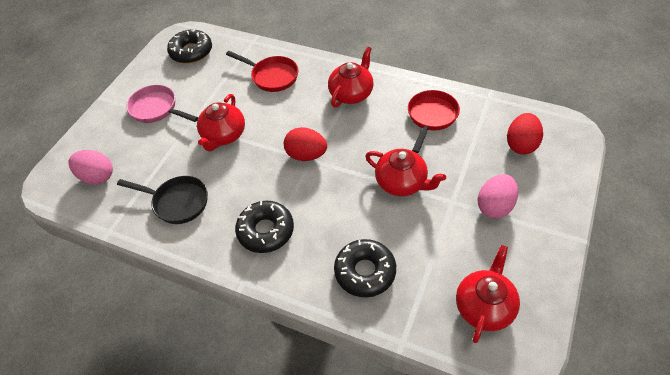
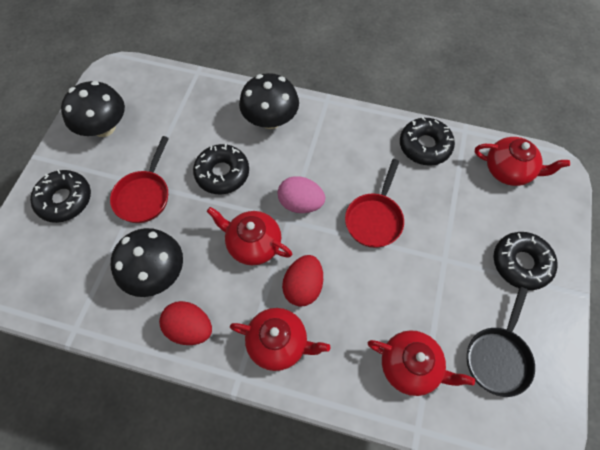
black donut: [167,29,212,64] [235,201,294,253] [334,239,396,297] = 3 -> [30,169,91,223] [193,144,249,194] [400,117,455,166] [494,232,558,290] = 4
black mushroom: none = 0 -> [61,81,125,137] [111,228,183,297] [239,73,299,129] = 3
pink egg: [68,150,113,185] [477,174,518,219] = 2 -> [278,176,325,213] = 1
pink pan: [126,85,198,123] = 1 -> none = 0

